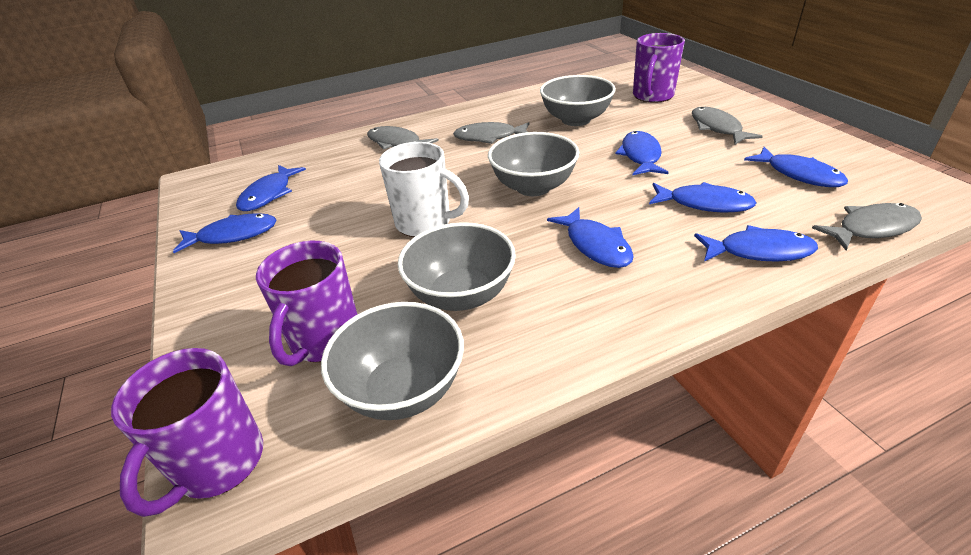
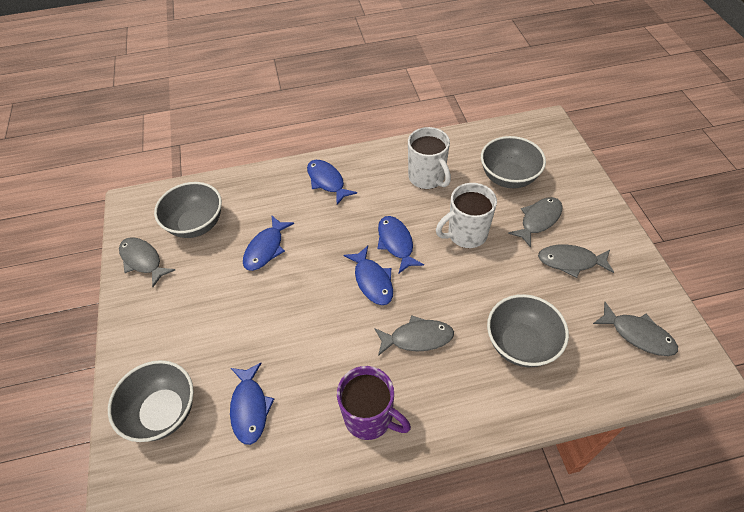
blue fish: [173,213,277,253] [236,165,306,211] [547,207,634,268] [615,131,669,175] [649,182,757,213] [694,225,818,262] [744,147,848,187] = 7 -> [230,363,274,445] [243,215,294,271] [307,160,357,205] [344,246,393,305] [377,216,424,273] = 5
grey fish: [367,126,439,150] [453,122,529,144] [692,107,763,145] [812,203,922,251] = 4 -> [119,237,175,287] [374,315,454,356] [508,197,563,248] [538,245,614,278] [593,302,678,356] = 5
purple mug: [111,348,263,517] [256,241,357,366] [633,33,685,103] = 3 -> [337,366,411,440] = 1
white mug: [379,142,469,237] = 1 -> [408,127,451,189] [436,183,497,248] = 2

